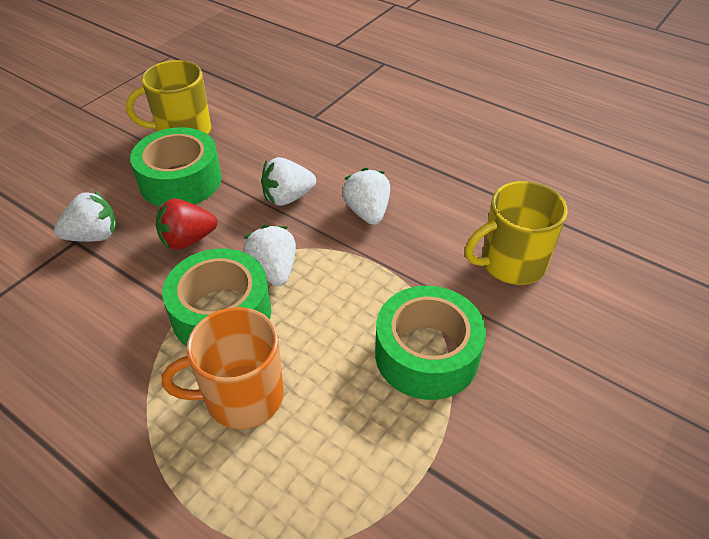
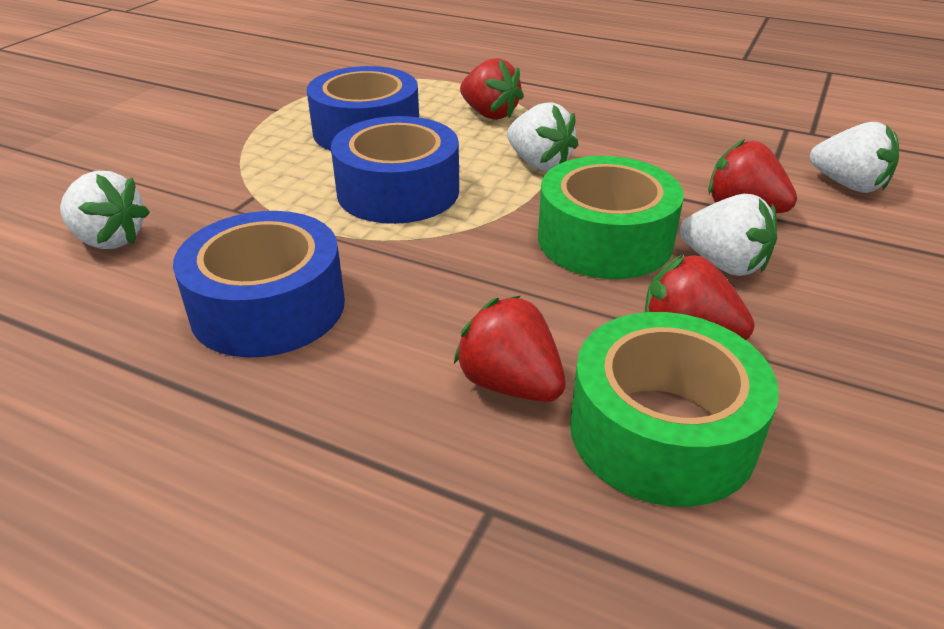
blue tape: none = 0 -> [173,211,345,358] [307,66,419,151] [331,116,459,224] = 3
green tape: [130,127,222,206] [162,248,271,346] [375,286,486,400] = 3 -> [538,156,684,279] [570,312,779,507] = 2
orange mug: [162,307,284,429] = 1 -> none = 0
red strawberry: [156,199,217,250] = 1 -> [454,296,566,402] [460,58,524,120] [645,254,755,340] [708,139,797,213] = 4
yellow mug: [126,60,211,134] [465,181,568,285] = 2 -> none = 0

